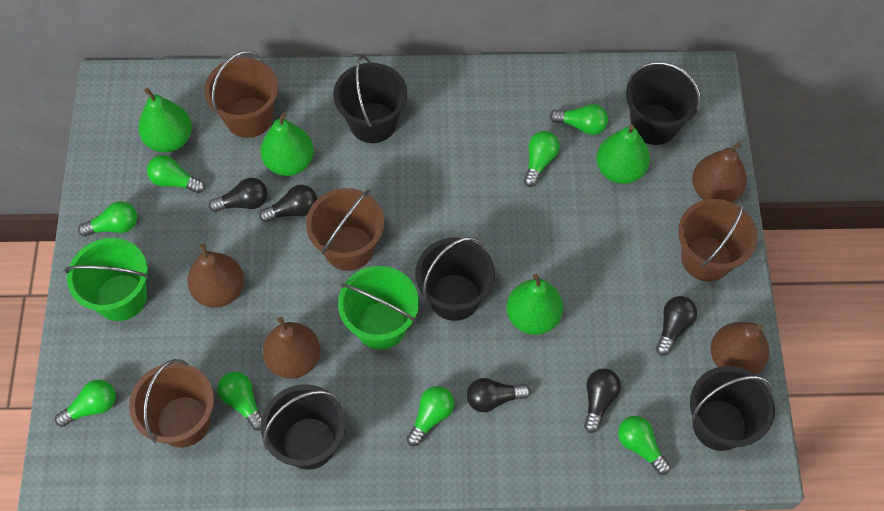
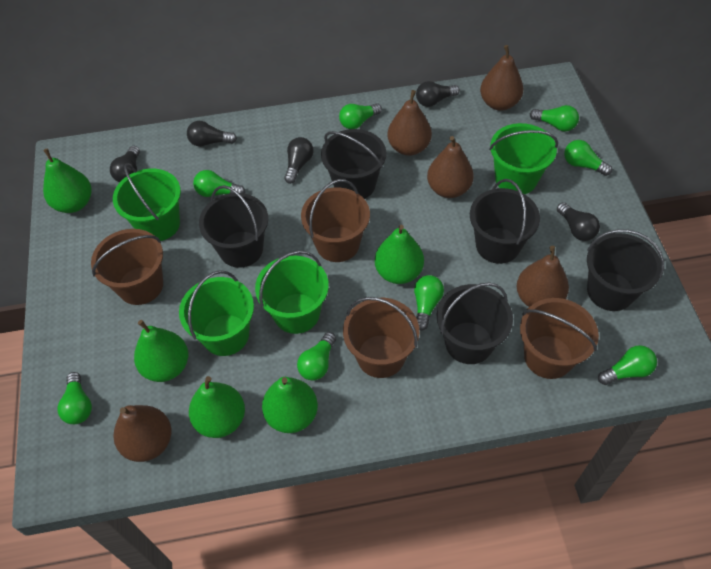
brown pear: [187,244,244,308] [263,317,320,379] [692,143,747,202] [710,322,769,375] = 4 -> [114,405,172,462] [388,90,432,156] [427,136,474,198] [480,45,523,111] [517,246,569,307] = 5
green bucket: [64,238,149,321] [338,266,419,350] = 2 -> [113,164,181,241] [179,270,254,356] [255,251,329,334] [489,123,558,194] = 4
green pear: [138,88,192,152] [260,112,314,176] [507,273,563,335] [596,124,650,184] = 4 -> [43,148,92,213] [134,320,188,382] [189,376,245,438] [262,377,318,433] [375,225,424,284] = 5

